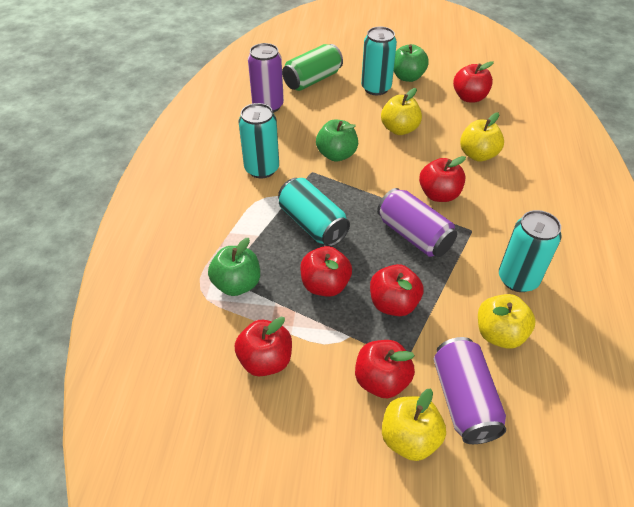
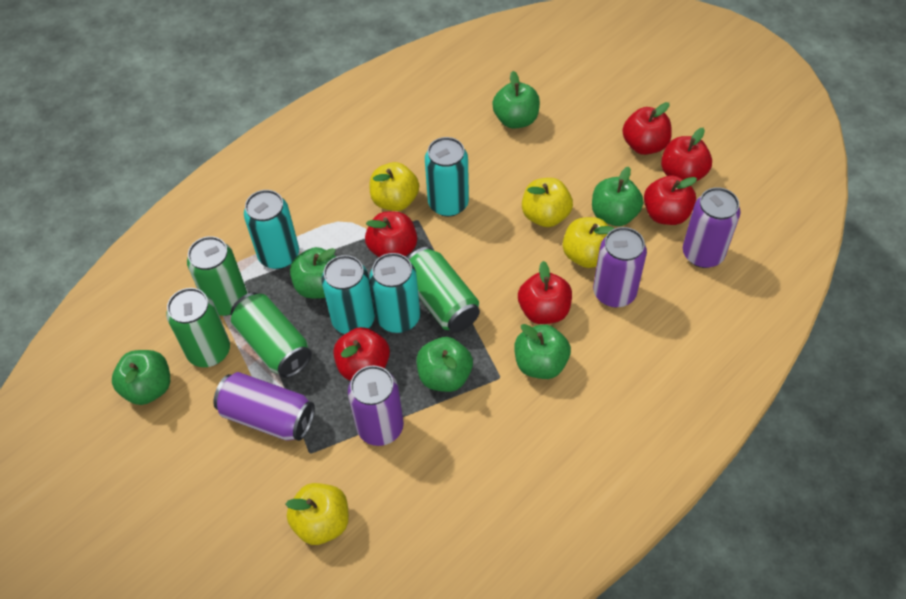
green apple: [208,238,260,296] [316,120,358,162] [394,44,429,82] = 3 -> [112,350,170,405] [290,247,336,299] [417,337,473,392] [492,71,540,129] [514,324,571,379] [592,167,643,226] = 6
green can: [282,44,343,91] = 1 -> [166,288,230,367] [187,236,247,316] [231,292,312,378] [407,247,480,332] = 4
purple can: [248,43,284,113] [377,188,457,257] [434,337,506,444] = 3 -> [213,372,315,441] [348,366,404,446] [593,227,647,307] [683,187,741,268] = 4

